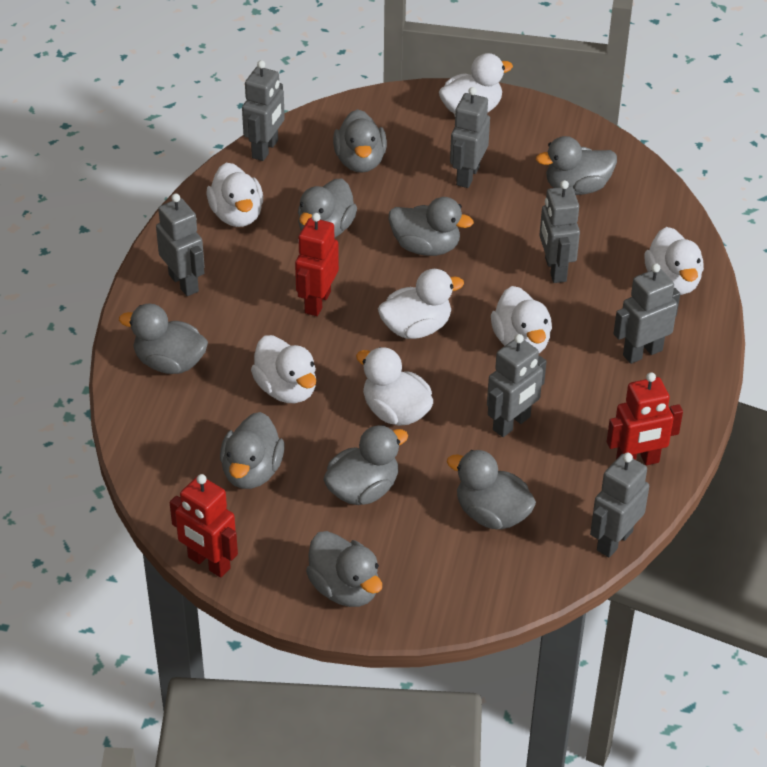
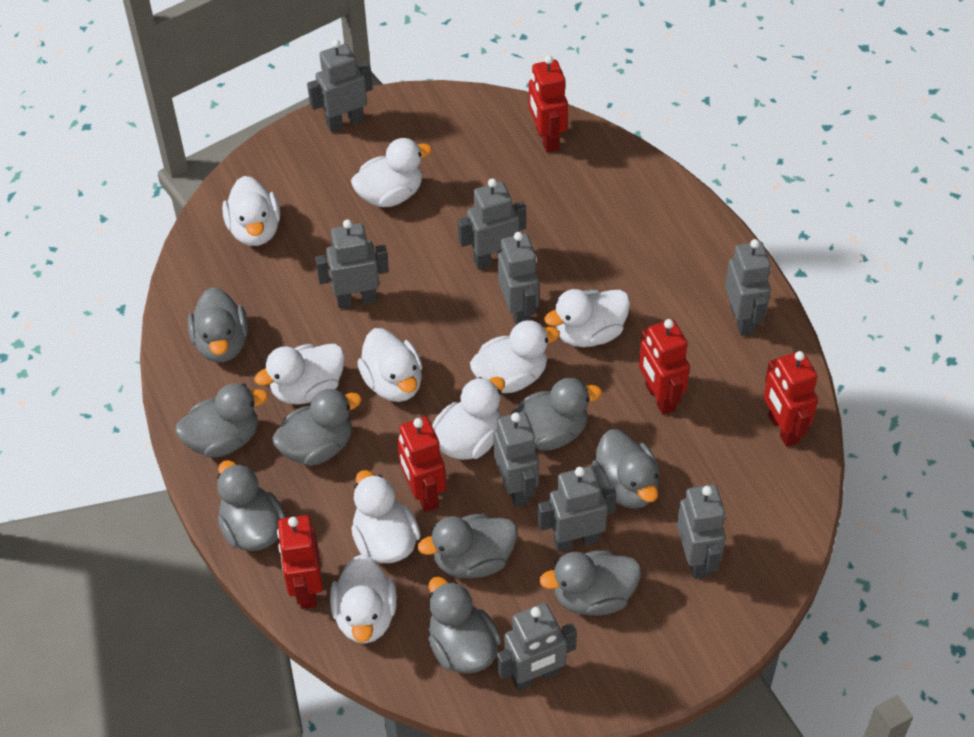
grey robot: [156,193,205,296] [242,60,285,161] [450,87,490,188] [487,334,547,437] [539,180,580,283] [590,453,649,557] [613,263,680,364] = 7 -> [307,39,373,132] [315,220,389,309] [458,178,526,270] [494,412,539,507] [497,603,577,691] [498,232,539,325] [538,467,616,552] [677,484,726,579] [725,239,771,336] = 9
red robot: [170,474,238,578] [295,213,339,316] [607,372,683,465] = 3 -> [277,515,323,609] [397,417,446,512] [529,56,568,153] [639,319,690,415] [764,351,818,447] = 5
white duck: [207,163,263,227] [251,335,316,403] [356,347,433,426] [378,269,464,339] [439,53,513,113] [491,286,552,353] [644,227,704,295] = 7 -> [222,176,280,246] [254,344,345,404] [330,555,397,644] [351,138,432,207] [351,470,420,563] [357,328,422,402] [432,377,505,460] [470,320,560,393] [544,289,630,347] = 9

